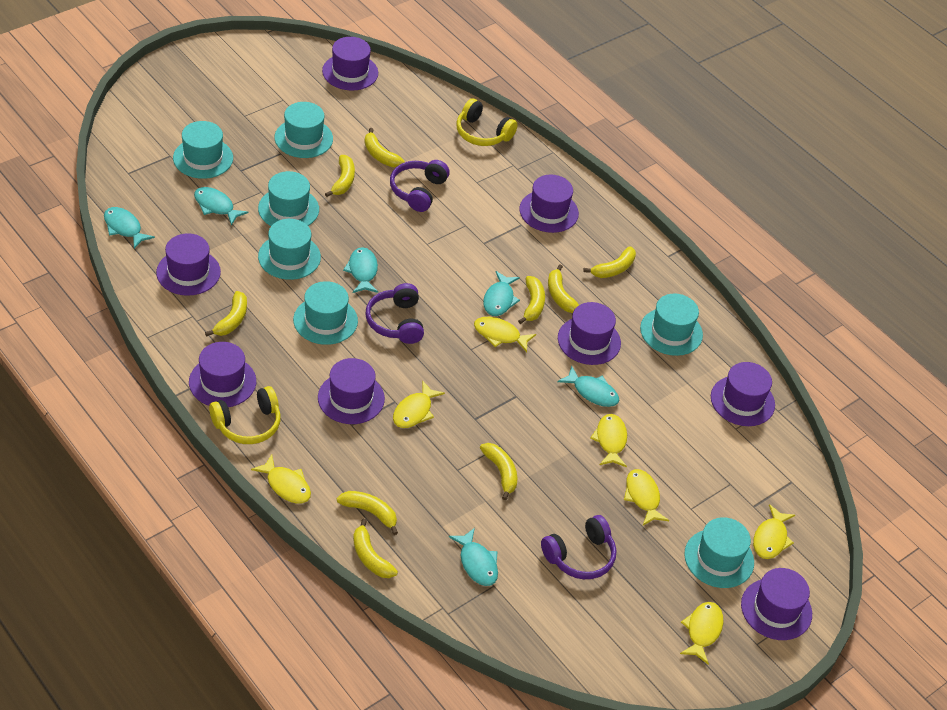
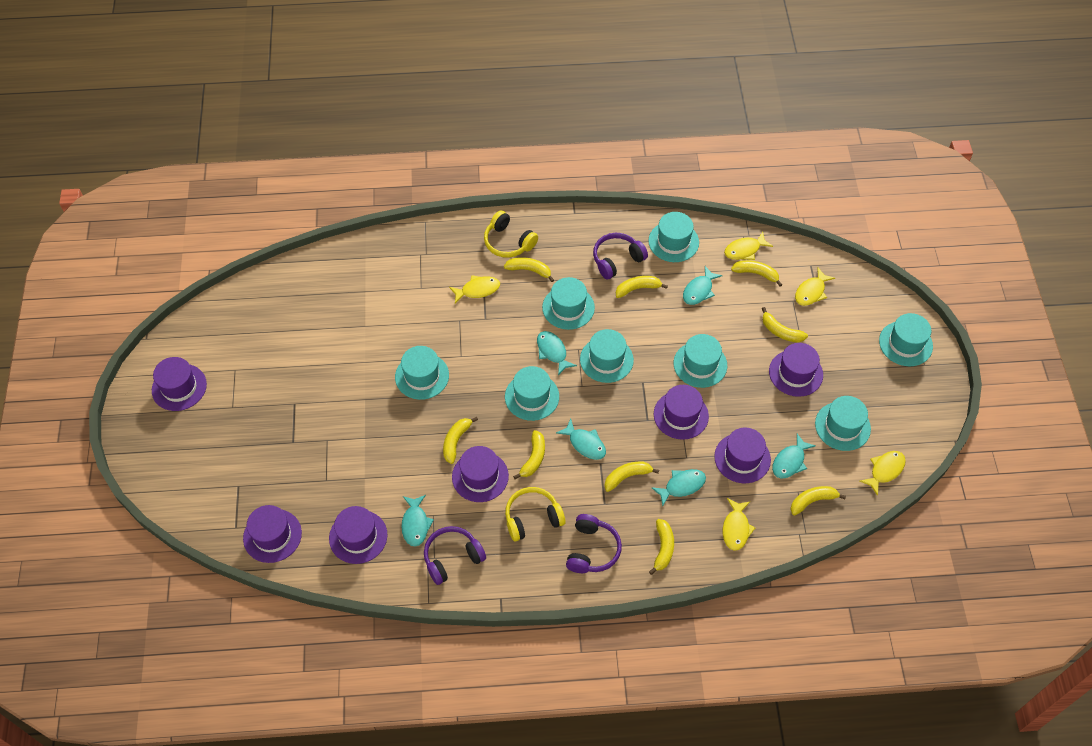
purple hat: [156,233,221,296] [189,342,256,407] [318,358,385,424] [322,37,378,90] [519,175,579,233] [558,302,621,365] [711,362,775,426] [741,568,812,640] = 8 -> [152,357,207,411] [243,505,302,563] [329,506,387,564] [452,446,509,502] [654,385,709,440] [714,428,771,483] [769,343,823,397] = 7
turquoise hat: [173,121,233,179] [258,171,319,226] [258,219,321,280] [275,102,333,158] [293,281,358,345] [640,294,703,356] [684,517,754,588] = 7 -> [395,346,449,400] [505,366,559,421] [542,277,595,330] [580,329,634,383] [648,212,699,262] [673,334,727,388] [815,396,871,451] [879,313,933,366] = 8
yellow fish: [251,455,311,504] [393,381,445,428] [474,317,536,352] [590,414,627,467] [624,469,669,525] [680,602,723,664] [753,504,795,559] = 7 -> [449,275,500,304] [723,498,755,551] [724,232,773,260] [795,268,835,306] [860,451,906,496] = 5

